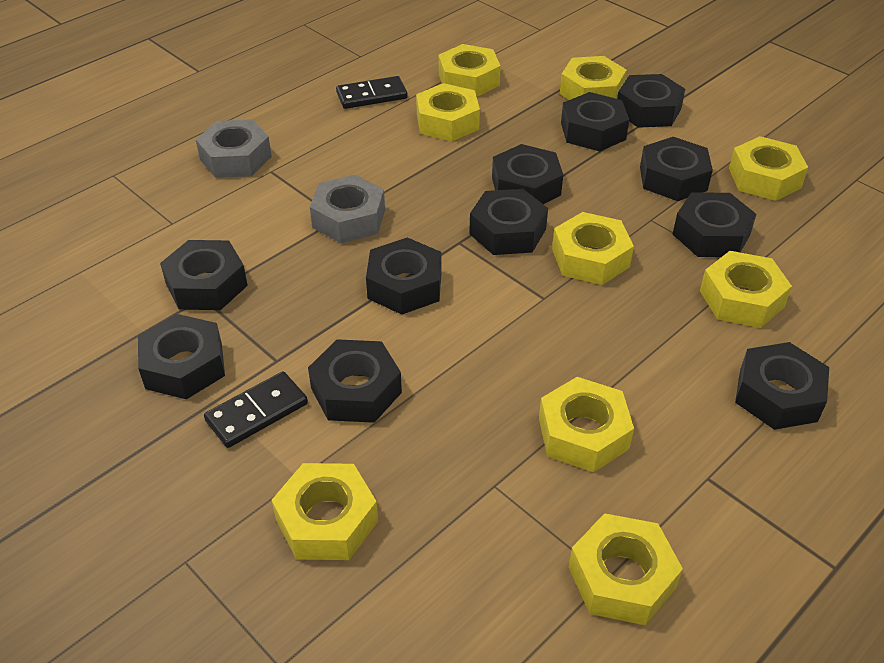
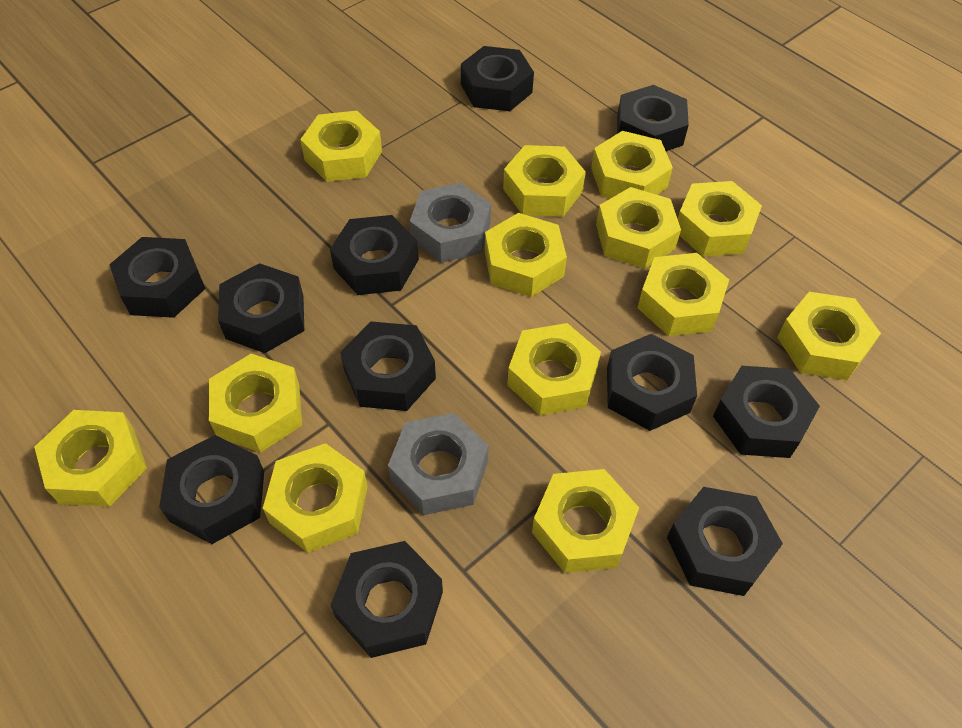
black domino: [204,371,308,448] [336,76,408,109] = 2 -> none = 0
yellow nut: [272,463,378,560] [416,83,480,141] [438,44,501,97] [539,377,634,472] [552,212,634,285] [560,56,627,100] [569,513,683,625] [700,251,792,328] [729,136,808,201] = 9 -> [34,410,147,507] [209,354,302,453] [263,443,368,553] [300,111,382,182] [485,213,567,297] [503,145,586,217] [507,323,601,415] [532,469,639,573] [591,131,673,199] [596,187,681,269] [637,253,729,336] [678,181,762,256] [777,292,881,380] = 13

